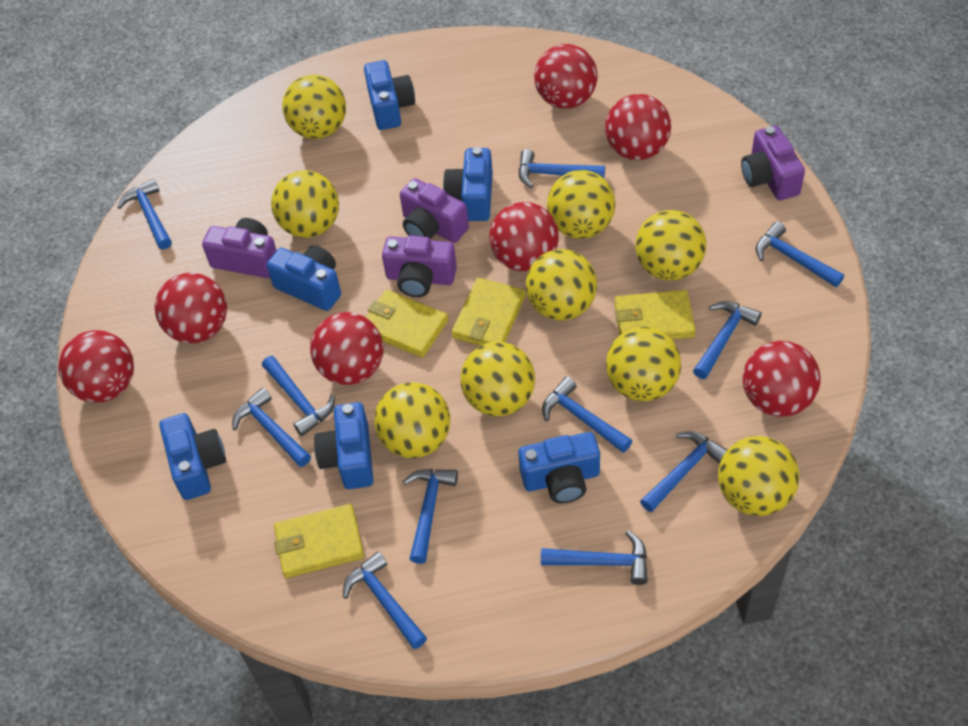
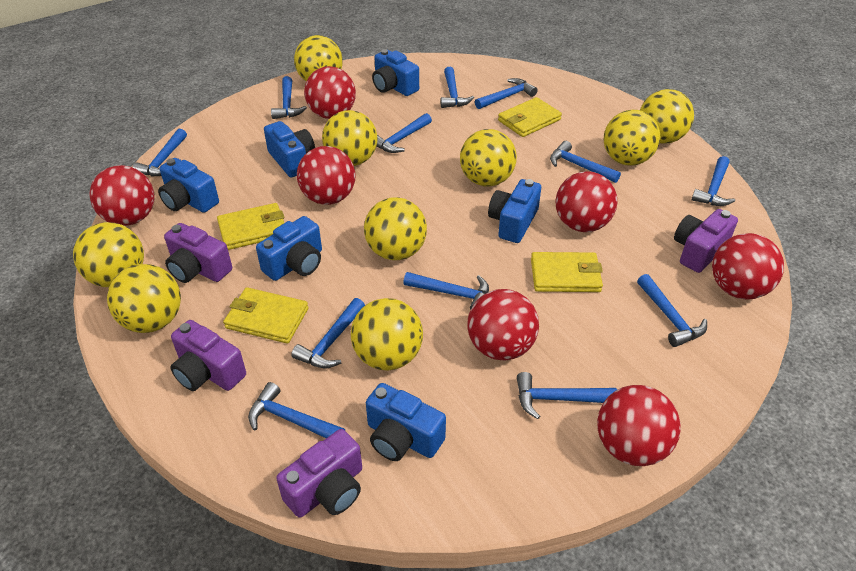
blue hammer: [117,179,172,249] [232,388,311,467] [262,356,335,436] [343,551,427,649] [403,469,458,564] [519,149,605,188] [541,531,648,585] [542,377,632,453] [640,431,727,512] [693,301,761,379] [756,221,844,287] = 11 -> [132,129,187,176] [248,382,345,438] [271,76,307,119] [291,298,365,369] [376,113,432,153] [403,272,489,310] [441,67,474,108] [475,78,538,109] [517,372,617,419] [550,141,621,183] [637,274,707,347] [691,156,735,206] = 12

